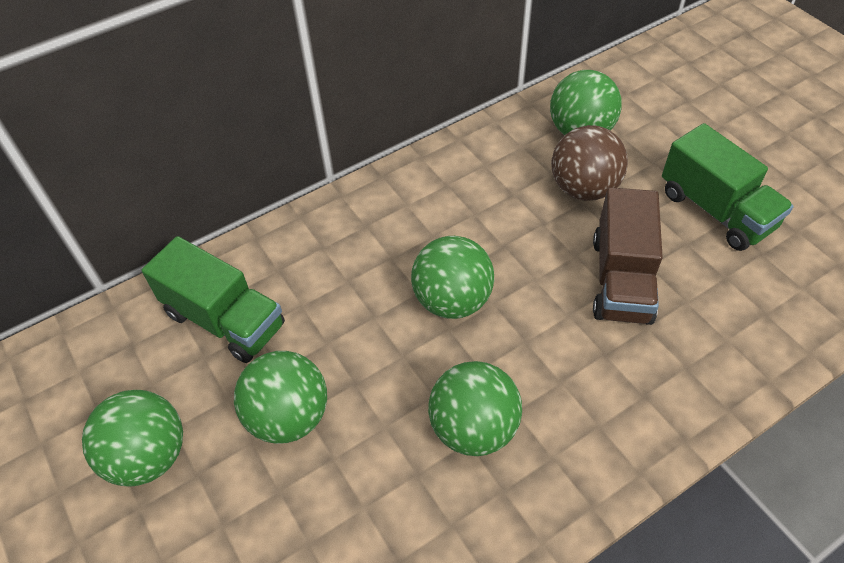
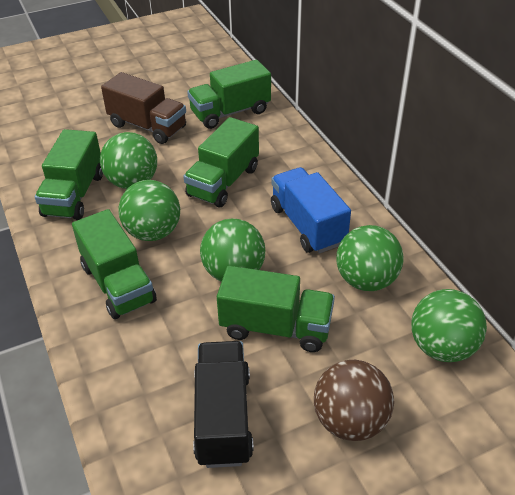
black truck: none = 0 -> [193,341,254,468] = 1
blue truck: none = 0 -> [271,167,351,253] = 1
green truck: [142,236,285,363] [662,123,794,251] = 2 -> [35,129,103,220] [72,209,157,319] [183,117,259,207] [187,60,271,129] [217,266,335,352] = 5

